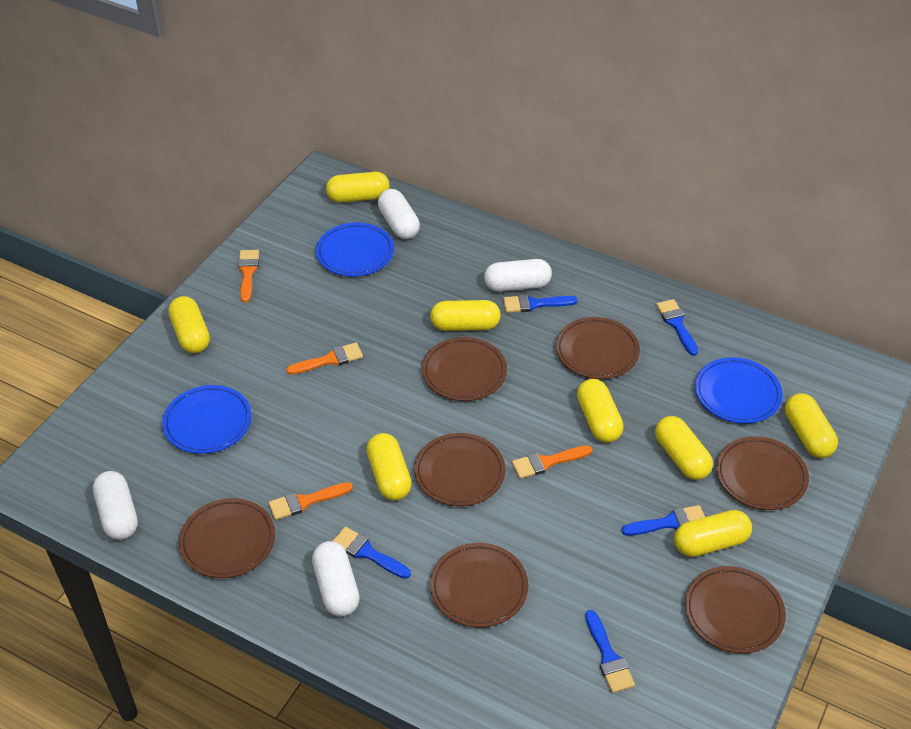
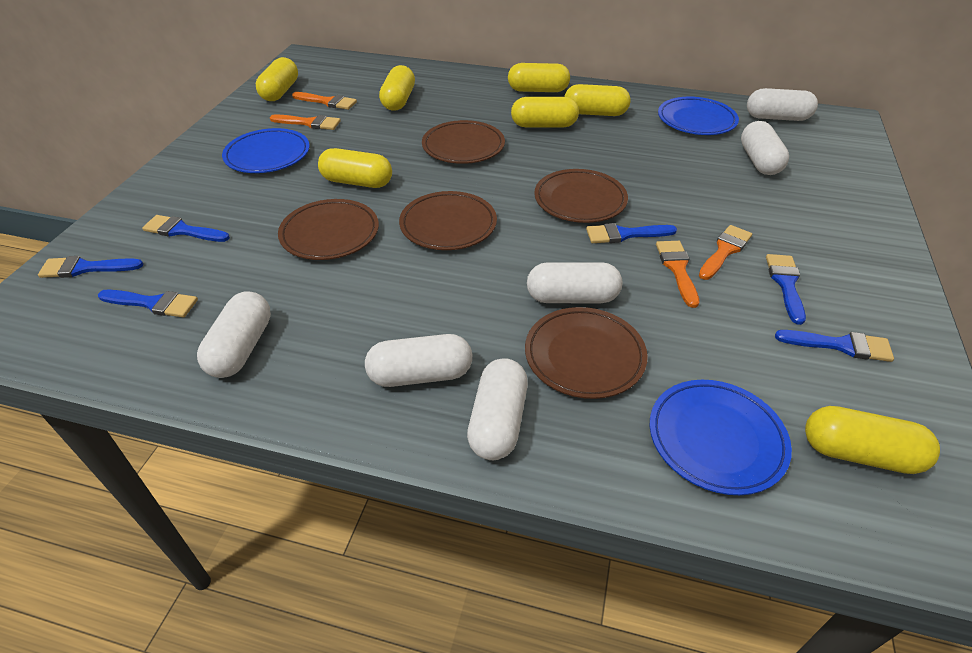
blue brush: [333,527,411,579] [503,294,578,313] [585,610,635,693] [622,505,705,536] [656,299,698,356] = 5 -> [38,256,143,278] [98,290,198,318] [142,215,230,242] [586,223,677,243] [766,254,806,325] [775,330,894,362] = 6
brown plate: [179,498,275,578] [414,433,506,506] [422,337,507,401] [430,543,528,628] [556,317,640,379] [685,566,786,654] [716,436,809,510] = 7 -> [278,199,379,260] [399,191,497,250] [422,120,505,164] [525,307,648,399] [534,169,628,223] = 5
white capsule: [93,471,138,540] [312,541,360,617] [378,189,420,239] [484,259,552,292] = 4 -> [197,292,271,378] [365,334,472,387] [467,358,528,460] [527,262,622,303] [741,121,789,175] [747,88,818,121] = 6
yellow capsule: [168,296,210,353] [326,172,390,203] [366,433,412,501] [430,300,501,331] [577,379,623,443] [655,416,713,480] [674,510,752,557] [785,393,838,458] = 8 -> [256,57,298,101] [318,148,392,188] [379,65,415,111] [508,63,570,92] [511,97,579,127] [564,84,631,116] [805,406,940,474] = 7

